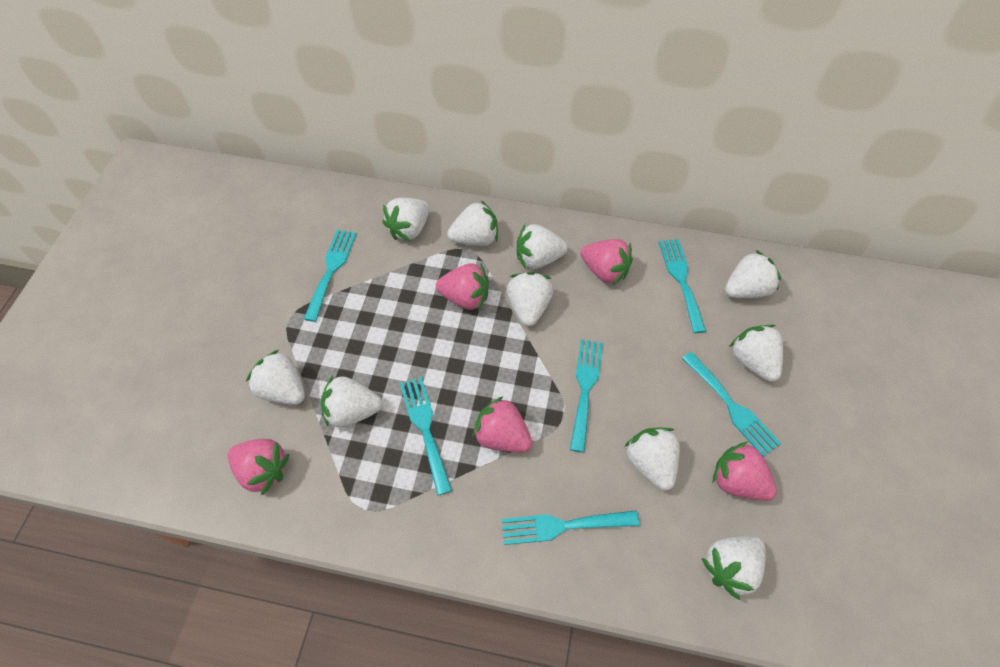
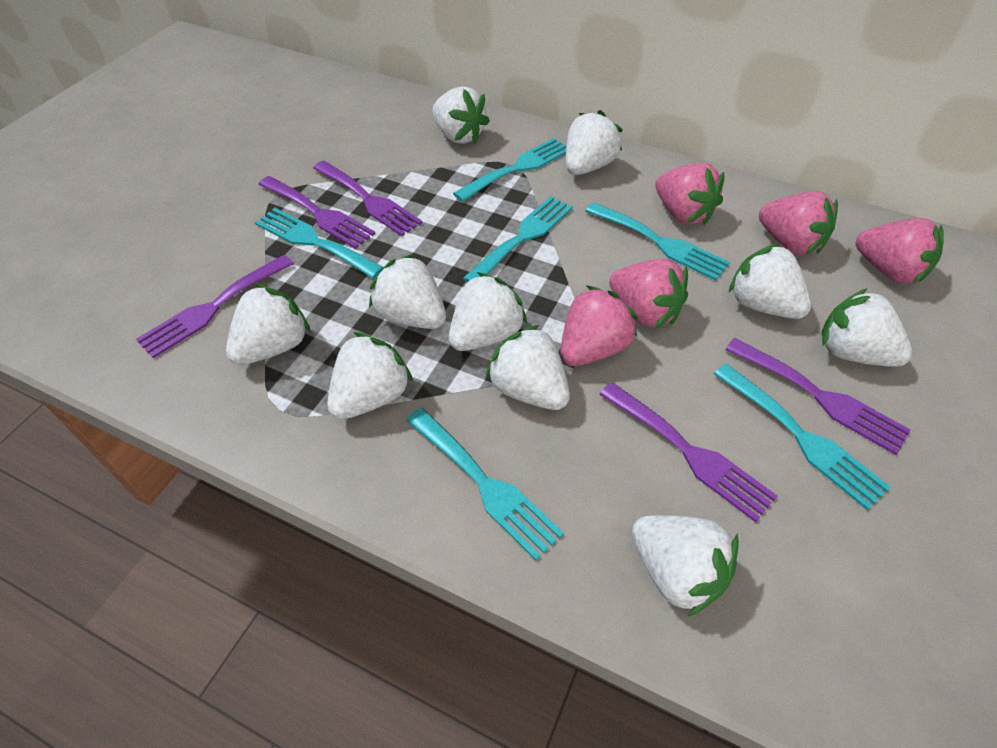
purple fork: none = 0 -> [136,255,294,358] [258,176,376,249] [313,161,422,236] [599,382,777,522] [725,338,911,455] = 5

